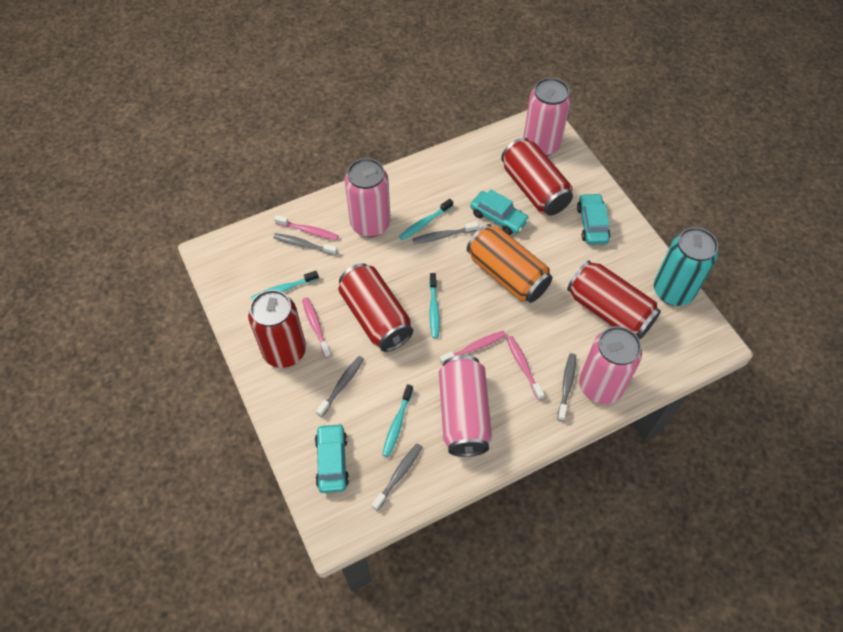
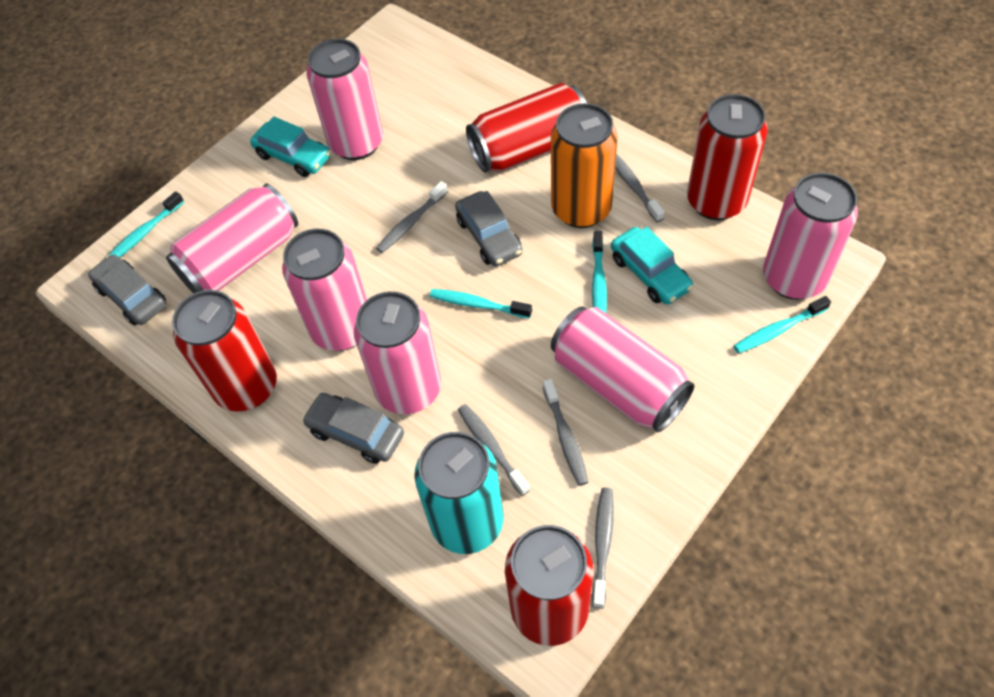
grey car: none = 0 -> [88,255,166,325] [302,393,404,464] [455,191,523,266] = 3
pink can: [345,158,391,237] [439,355,492,457] [523,78,571,156] [579,326,642,404] = 4 -> [166,184,298,293] [282,229,367,351] [307,39,383,160] [354,291,441,414] [551,306,695,432] [763,173,858,300] = 6
pink toothbrush: [274,215,339,240] [302,297,331,358] [440,331,506,365] [506,336,544,400] = 4 -> none = 0
turquoise car: [315,423,349,493] [470,189,529,235] [577,193,610,245] = 3 -> [250,117,331,177] [611,227,693,305] = 2

